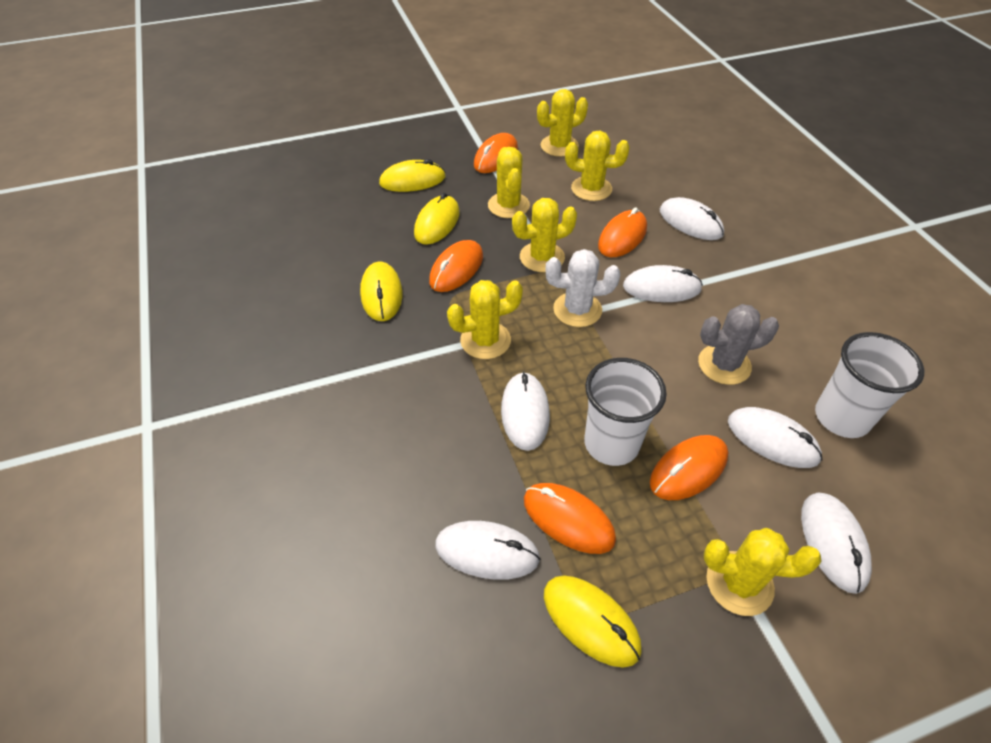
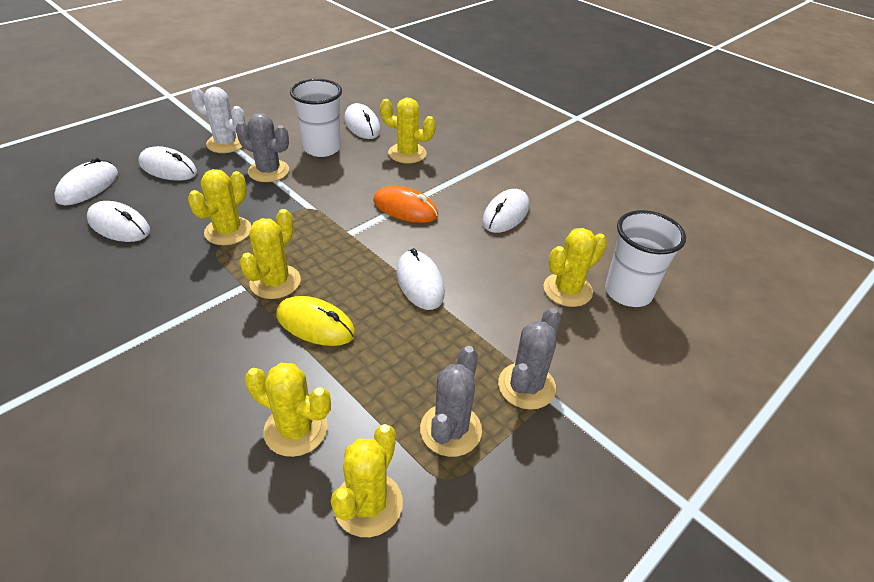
grey cactus: [698,304,779,385] = 1 -> [236,113,289,182] [420,346,482,457] [498,308,561,410] = 3
orange mouse: [429,240,483,292] [474,133,518,173] [524,483,616,554] [598,207,647,257] [650,435,729,500] = 5 -> [373,186,438,223] = 1
yellow mouse: [360,261,402,321] [379,159,446,192] [414,193,460,245] [544,575,642,668] = 4 -> [276,296,355,346] = 1

